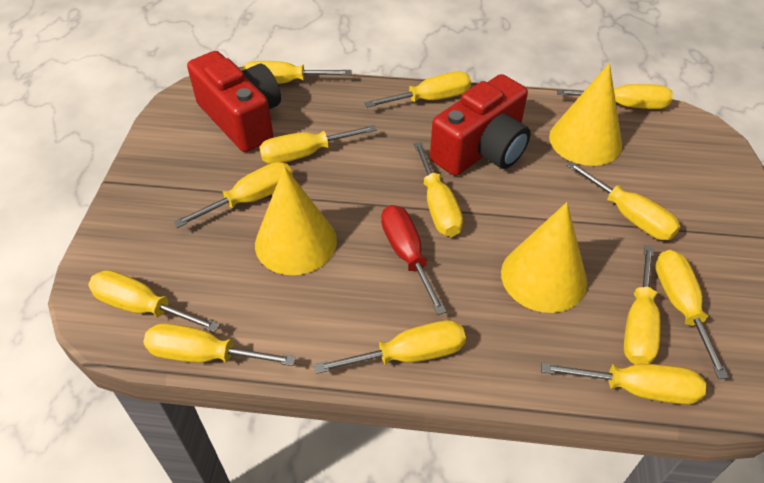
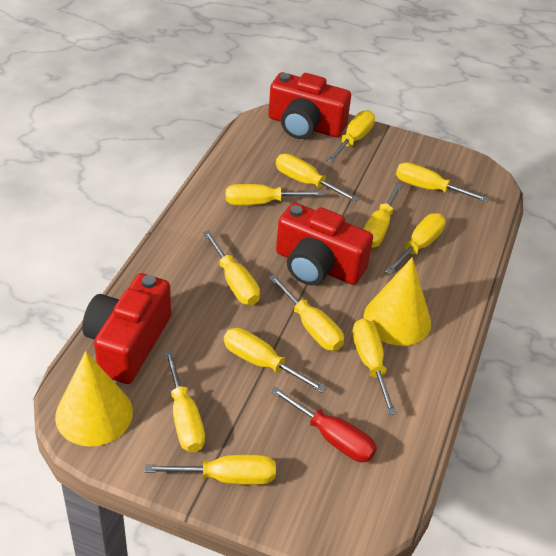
red camera: [187,51,281,152] [430,74,531,176] = 2 -> [82,273,171,384] [268,72,351,139] [276,203,373,285] = 3
yellow cone: [255,166,337,275] [501,202,587,313] [549,63,622,166] = 3 -> [55,351,133,447] [364,257,431,346] = 2
yellow screwdriver: [88,270,220,332] [143,323,296,366] [173,162,293,228] [242,61,351,84] [259,125,377,164] [314,320,466,374] [364,71,471,108] [414,142,463,237] [541,363,706,405] [557,84,673,109] [566,161,681,240] [624,245,661,365] [655,250,729,379] = 13 -> [144,454,276,485] [165,351,205,452] [203,230,260,305] [224,328,327,393] [226,184,324,205] [269,274,344,351] [276,154,359,202] [326,110,375,163] [352,318,397,415] [364,183,402,248] [385,213,446,275] [396,162,489,202] = 12

